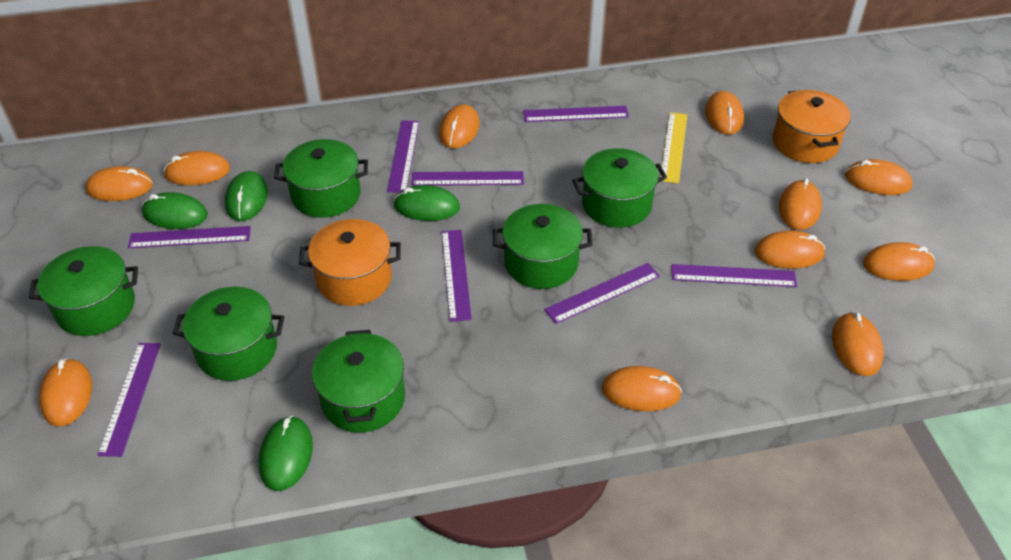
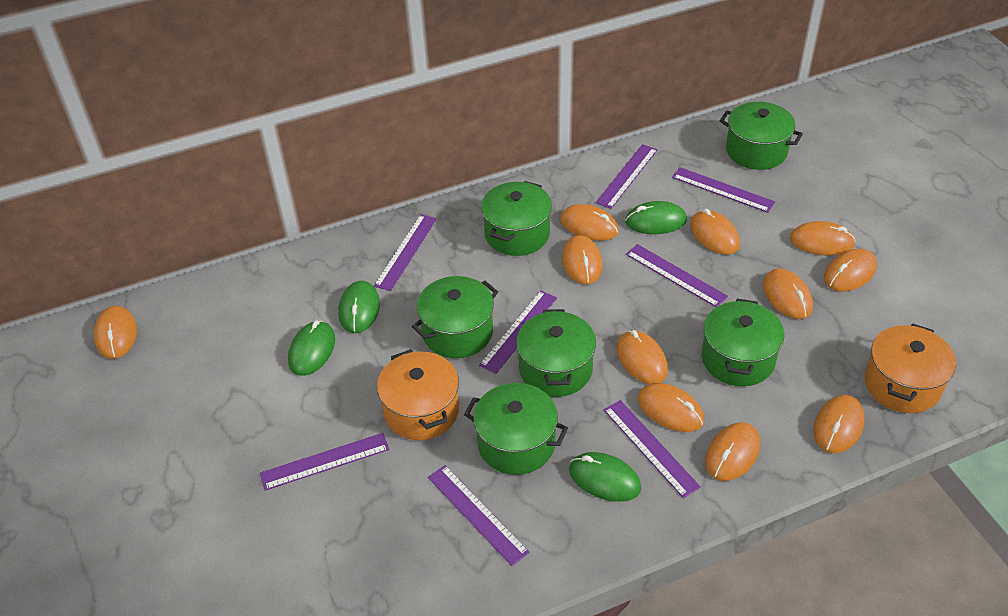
yellow ruler: [660,112,687,184] = 1 -> none = 0

